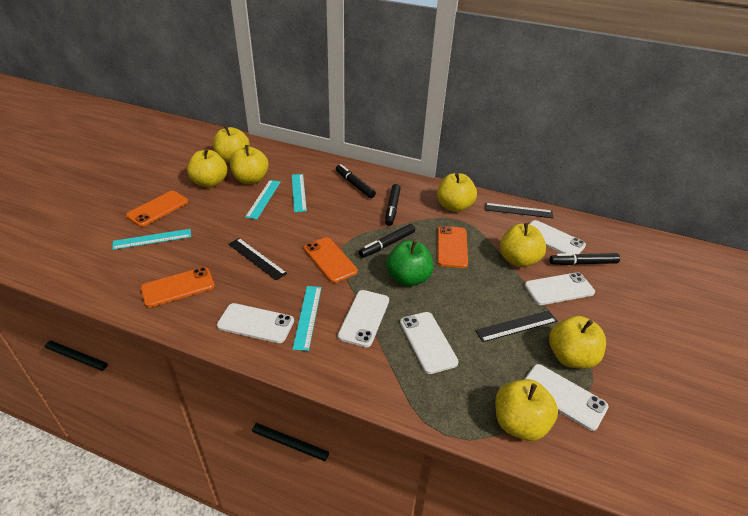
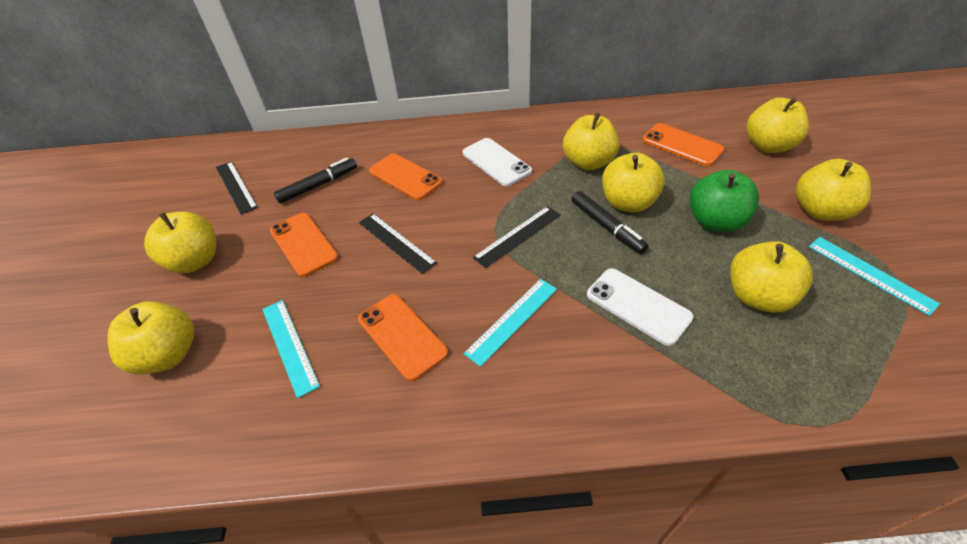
black marker: [336,164,376,198] [359,224,415,258] [385,184,401,226] [549,253,620,265] = 4 -> [274,158,357,203] [572,191,648,254] = 2
turquoise ruler: [112,229,191,250] [245,180,280,219] [292,174,307,212] [292,286,322,351] = 4 -> [262,300,320,398] [464,279,557,367] [809,237,940,316] = 3
white phone: [217,303,294,343] [338,290,389,347] [400,312,459,374] [524,272,595,305] [525,364,609,431] [529,220,586,255] = 6 -> [463,138,532,186] [587,268,694,346] = 2

